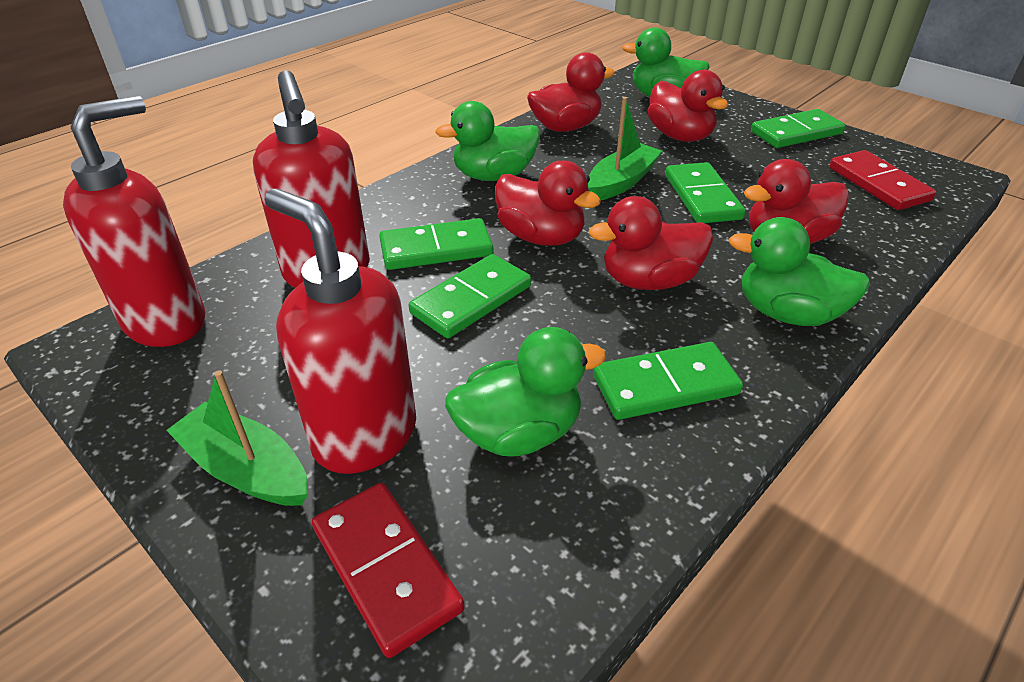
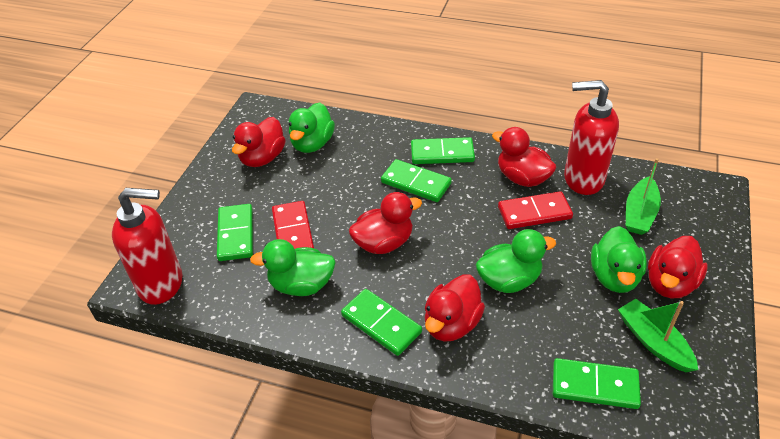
red soap dispenser: [63,96,205,347] [253,70,370,288] [265,189,416,474] = 3 -> [112,188,183,305] [564,80,619,195] = 2

